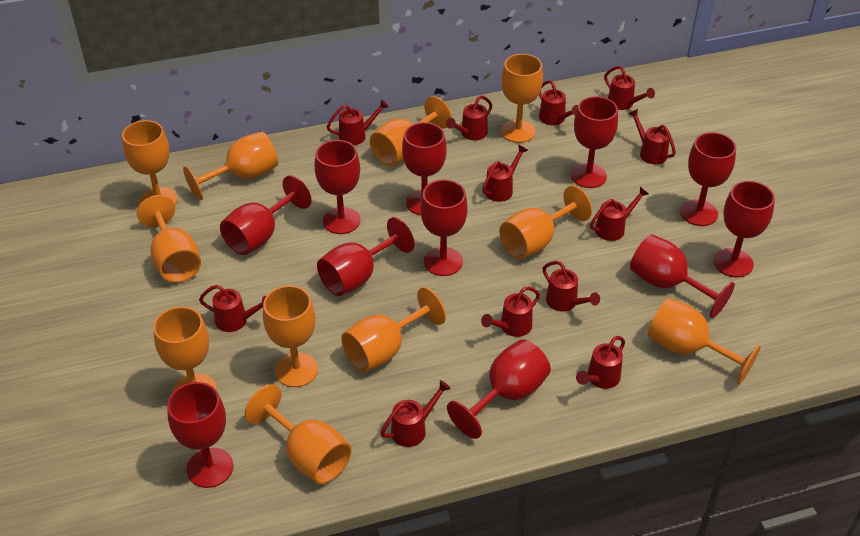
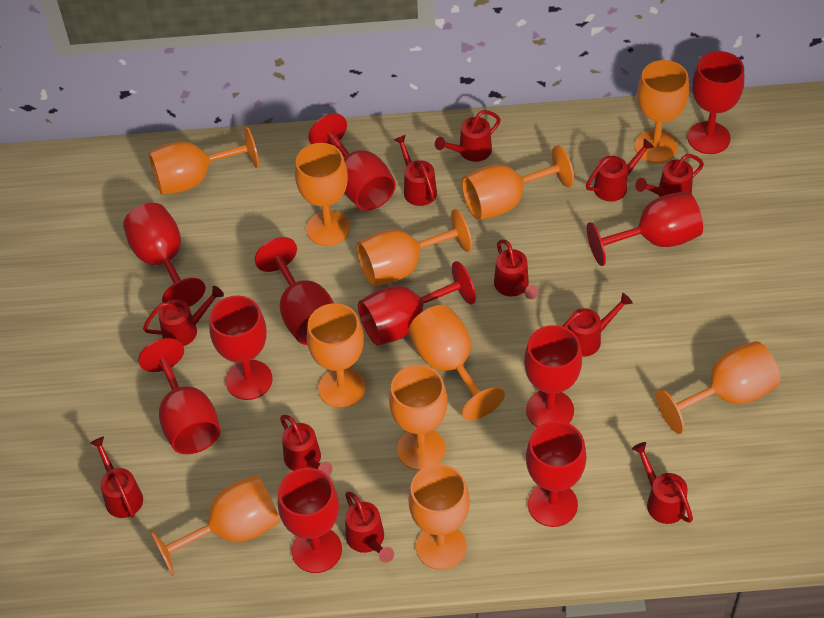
red watering can: [199,285,266,332] [327,99,389,145] [380,380,451,447] [446,95,492,140] [481,287,540,337] [482,145,528,202] [539,80,578,125] [543,261,600,312] [576,336,625,389] [590,187,649,241] [604,66,655,110] [628,109,676,164] = 12 -> [90,437,143,518] [143,286,224,346] [280,415,333,476] [345,491,394,563] [393,135,437,206] [435,110,501,162] [494,240,539,299] [562,293,633,357] [586,138,654,201] [632,442,693,524] [635,154,704,197] = 11

